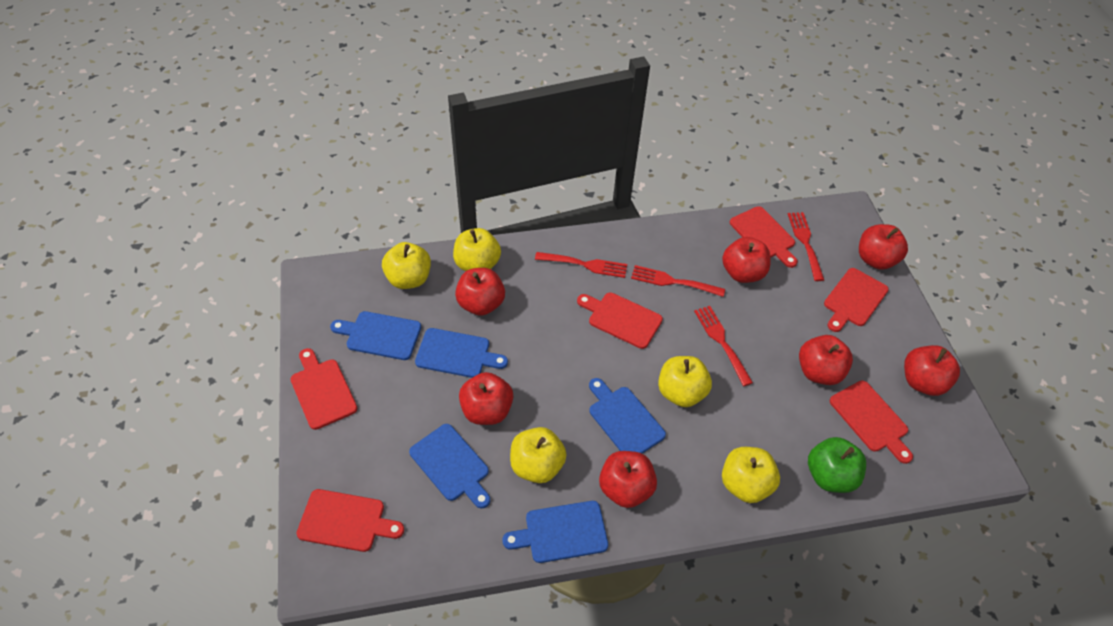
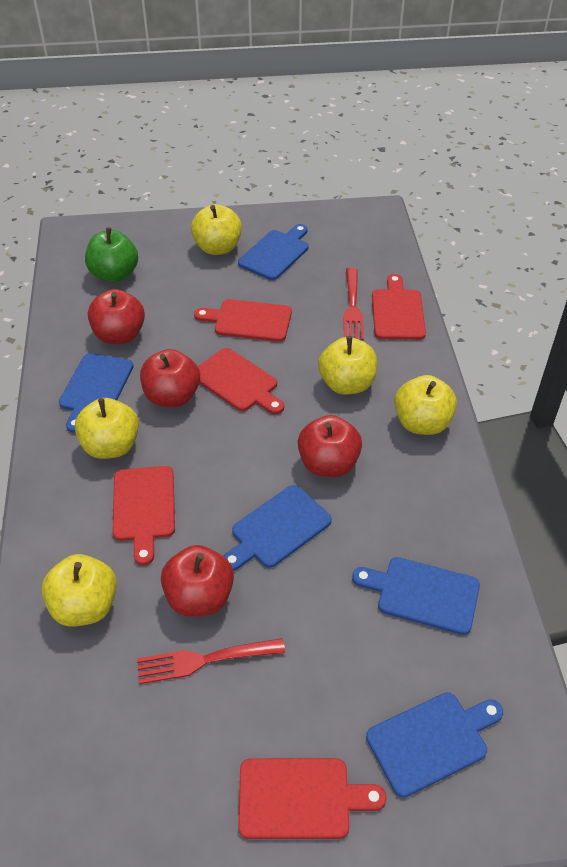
red apple: [455,268,505,316] [459,372,513,425] [599,451,657,508] [722,237,771,283] [799,335,853,385] [859,224,908,270] [904,345,960,396] = 7 -> [88,289,145,344] [140,349,200,407] [161,545,234,616] [298,415,362,477] = 4
red cutting board: [290,348,358,430] [297,489,404,552] [577,292,663,349] [730,206,798,268] [824,268,889,332] [829,380,913,464] = 6 -> [112,466,175,565] [194,299,292,342] [198,348,284,414] [238,758,387,839] [372,274,426,340] = 5
red fork: [535,252,627,278] [631,265,725,297] [694,306,753,386] [788,212,824,281] = 4 -> [137,638,285,684] [343,267,364,340] = 2

